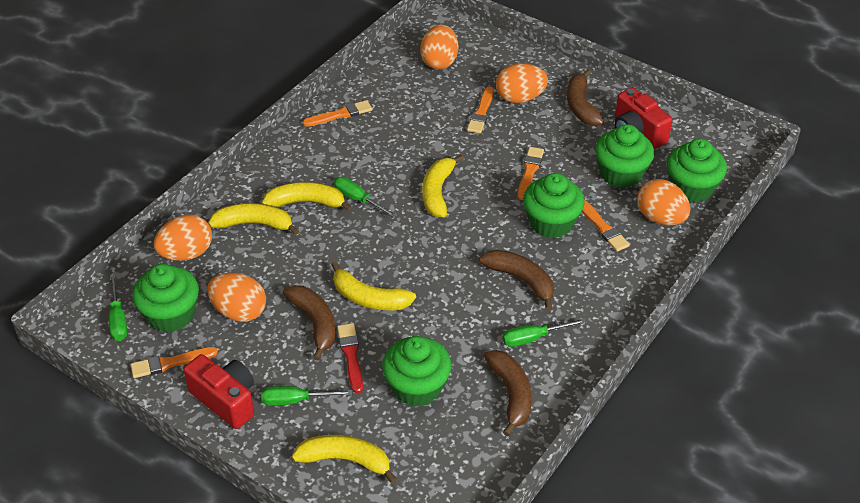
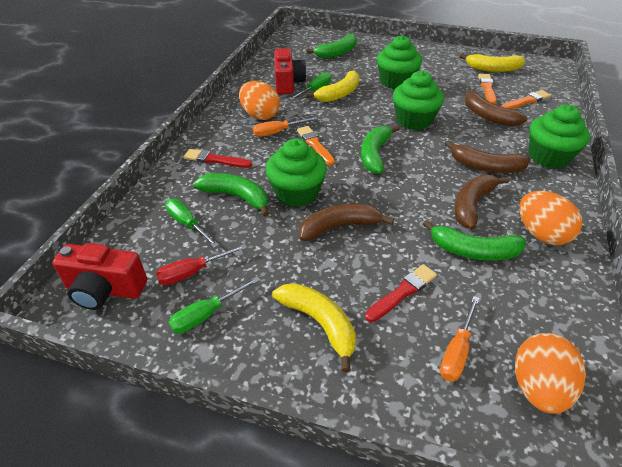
green banana: none = 0 -> [193,173,269,217] [307,33,357,58] [361,125,400,174] [423,220,526,261] = 4
green cupcake: [132,264,199,333] [382,336,451,407] [523,173,585,238] [595,124,654,188] [667,139,727,203] = 5 -> [265,139,327,207] [377,35,422,89] [393,71,444,130] [529,105,590,168] = 4
green screwdriver: [109,274,127,341] [261,386,353,406] [334,177,397,218] [502,318,587,347] = 4 -> [165,199,219,248] [168,277,260,334] [290,72,331,100] = 3
orange brush: [131,347,218,378] [303,100,372,127] [467,86,494,134] [518,147,544,200] [582,200,630,252] = 5 -> [297,126,335,165] [478,74,497,104] [501,90,551,109] = 3
orange egg: [154,215,212,261] [207,272,266,322] [420,25,458,69] [496,63,548,103] [637,179,691,225] = 5 -> [239,81,280,120] [515,333,586,414] [520,191,582,245] = 3
orange screwdriver: none = 0 -> [253,117,318,137] [440,296,479,382] = 2
red brush: [337,323,363,393] = 1 -> [184,149,252,168] [365,264,437,322] = 2
red screwdriver: none = 0 -> [156,244,247,285] = 1
yellow banana: [208,203,299,235] [262,182,352,211] [292,435,397,484] [331,262,416,310] [422,155,464,217] = 5 -> [272,283,356,372] [306,70,360,102] [460,54,525,72] = 3

